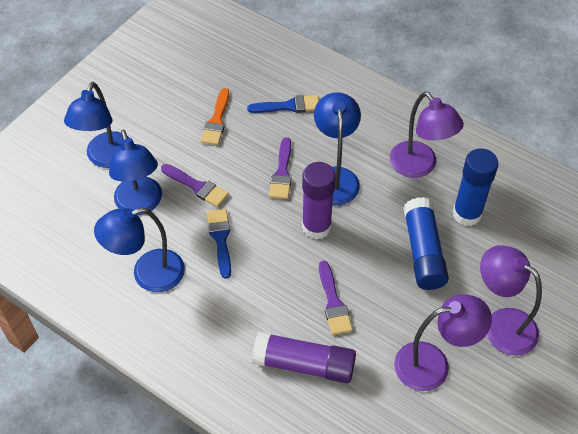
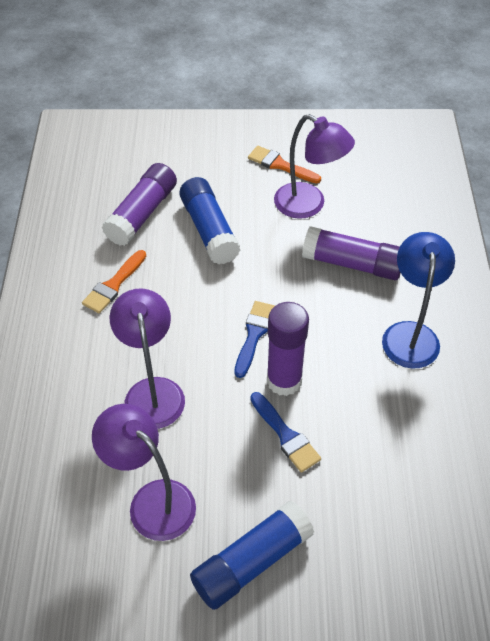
blue lamp: [64,82,129,168] [94,208,185,292] [109,130,162,215] [314,92,361,205] = 4 -> [382,232,455,368] = 1
orange brush: [200,88,229,145] = 1 -> [82,250,146,313] [248,146,321,184] = 2
purple brush: [161,164,229,207] [269,137,292,199] [319,261,353,335] = 3 -> none = 0
purple glue stick: [252,331,356,383] [302,162,336,240] = 2 -> [102,163,177,246] [267,302,309,396] [302,226,401,280] = 3

